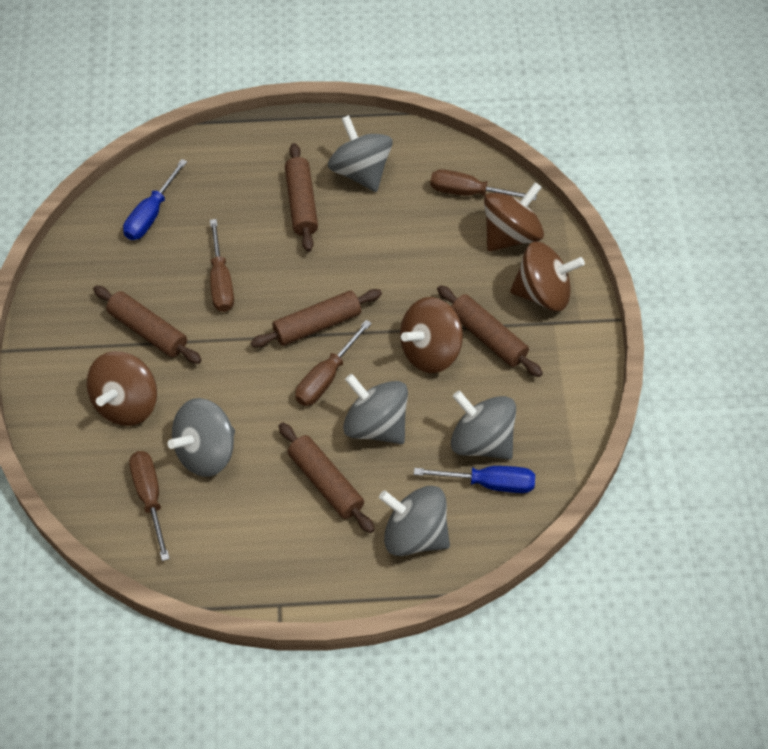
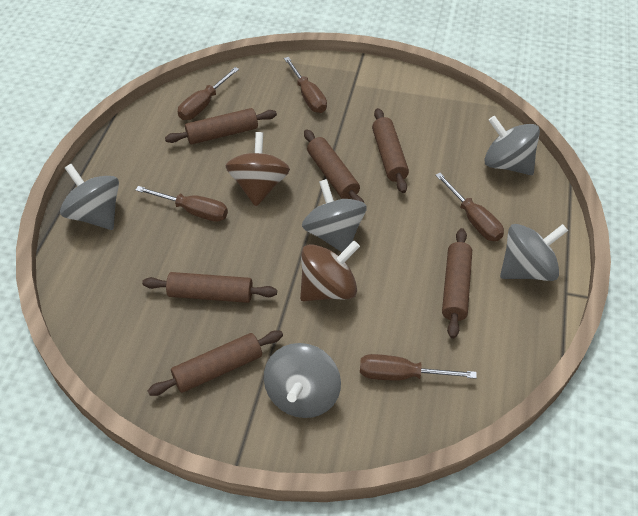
blue screwdriver: [123,159,187,240] [414,466,535,493] = 2 -> none = 0
brown rolling pin: [93,285,201,364] [251,289,382,348] [279,422,375,533] [285,143,318,252] [437,285,543,377] = 5 -> [142,272,277,303] [147,330,283,396] [165,108,277,144] [304,129,364,202] [372,108,409,193] [442,228,472,339] = 6
brown screwdriver: [129,451,170,561] [210,219,234,312] [295,320,372,406] [430,169,537,201] = 4 -> [136,186,228,222] [178,67,239,120] [284,57,327,113] [360,354,477,380] [435,173,504,241] = 5
brown spinning top: [87,351,157,426] [400,297,463,373] [484,182,544,252] [510,242,585,311] = 4 -> [225,132,290,206] [300,241,360,301] = 2

